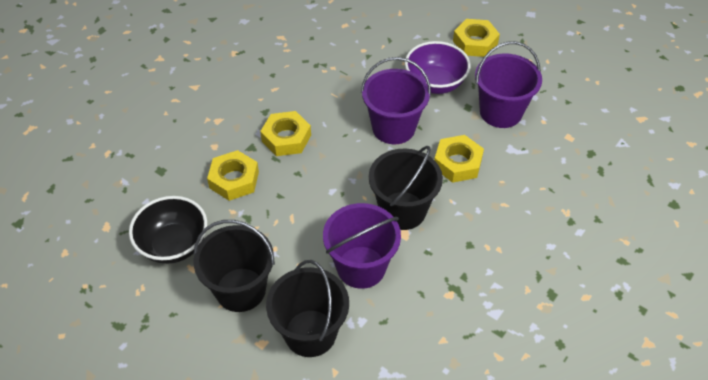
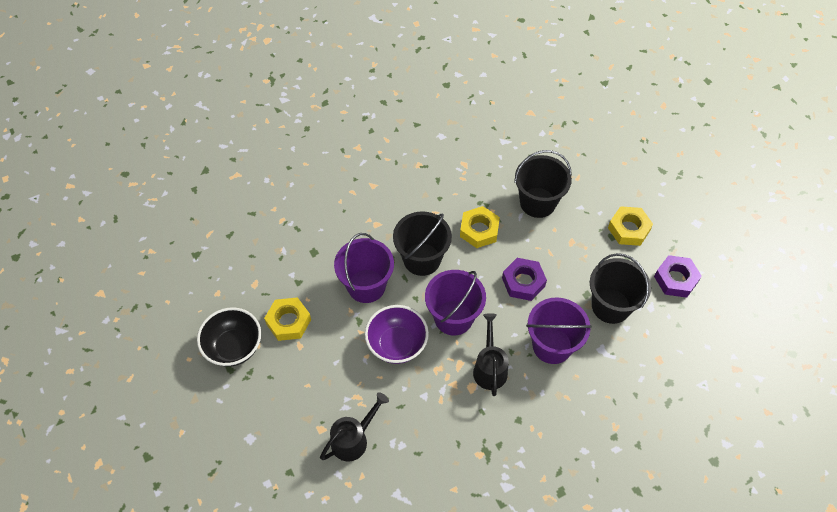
black watering can: none = 0 -> [320,392,389,461] [473,313,509,396] = 2
purple nut: none = 0 -> [502,258,547,301] [654,255,702,298] = 2
yellow nut: [207,150,259,201] [260,111,311,156] [434,135,484,183] [453,19,500,57] = 4 -> [264,297,311,341] [460,206,500,248] [608,206,653,246] = 3

